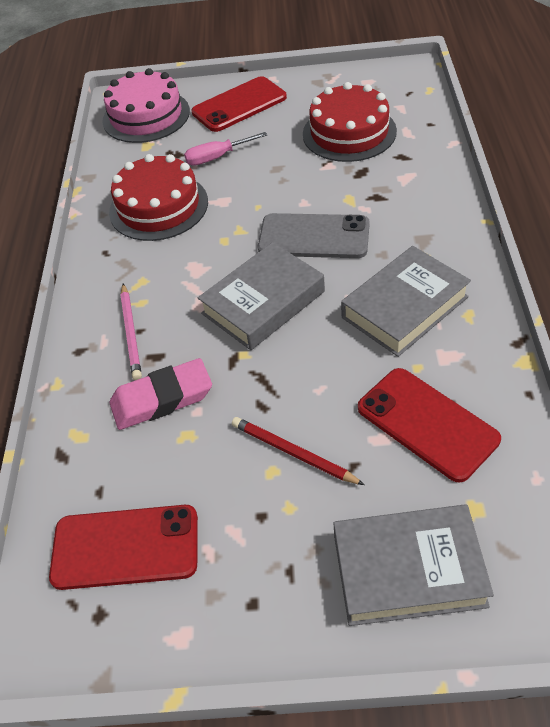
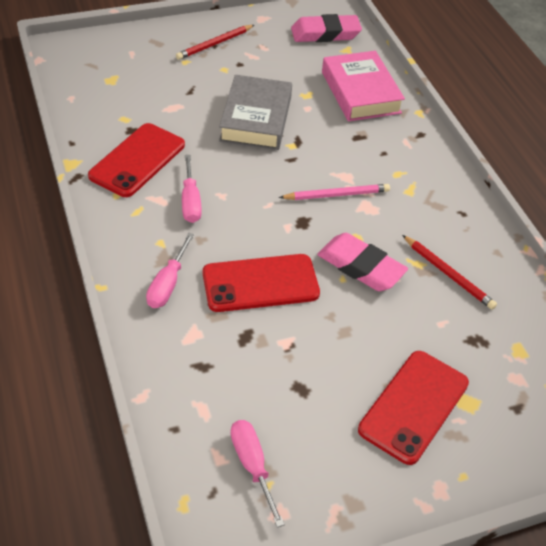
grey book: [198,242,325,350] [333,504,494,626] [341,246,471,357] = 3 -> [219,75,292,150] = 1
grey phone: [258,213,370,258] = 1 -> none = 0
pink book: none = 0 -> [322,51,405,121] = 1
pink cake: [103,68,190,143] = 1 -> none = 0
pink eraser: [110,358,212,430] = 1 -> [291,14,362,42] [317,233,408,291] = 2
pink screwdriver: [184,132,267,166] = 1 -> [146,233,194,308] [182,155,202,223] [231,420,285,528] = 3
red cake: [109,154,208,241] [303,82,397,162] = 2 -> none = 0
red pencil: [232,417,364,485] = 1 -> [176,25,254,60] [402,235,497,310] = 2

